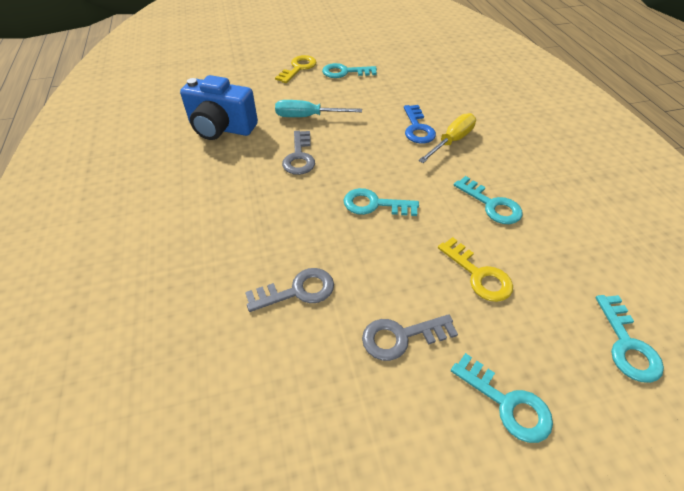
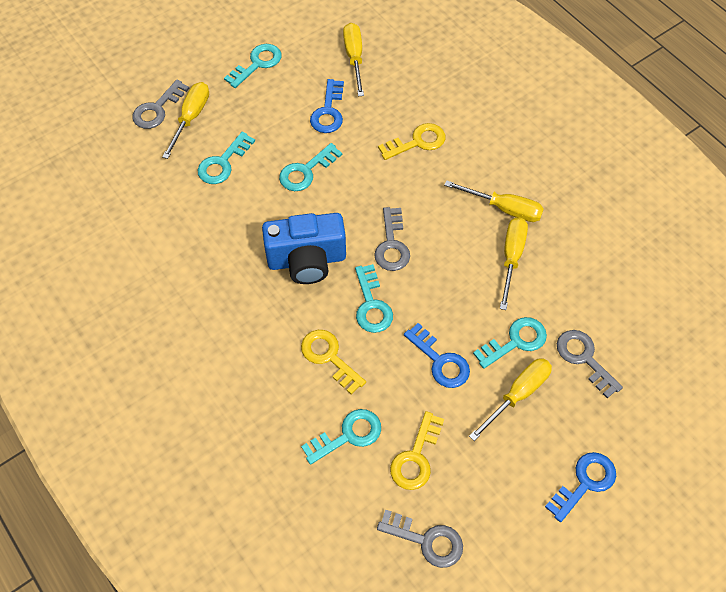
blue key: [404,105,436,143] = 1 -> [310,79,344,133] [404,323,470,388] [545,452,616,522] = 3
grey key: [245,268,334,312] [282,131,315,175] [362,314,458,361] = 3 -> [132,80,190,129] [374,207,410,271] [377,510,463,568] [557,330,623,398] = 4
turquoise key: [322,63,377,78] [344,188,419,216] [451,353,553,443] [454,176,522,224] [596,295,664,383] = 5 -> [197,131,255,184] [224,44,282,88] [279,143,342,191] [301,409,381,465] [355,264,393,333] [473,317,547,369] = 6
turquoise screwdriver: [275,100,362,117] = 1 -> none = 0
yellow key: [275,55,317,83] [438,237,513,302] = 2 -> [301,330,366,395] [378,123,446,160] [390,411,444,490] = 3
yellow screwdriver: [418,113,476,163] = 1 -> [162,82,209,159] [343,23,364,96] [444,180,544,222] [469,358,552,441] [500,217,528,310] = 5

